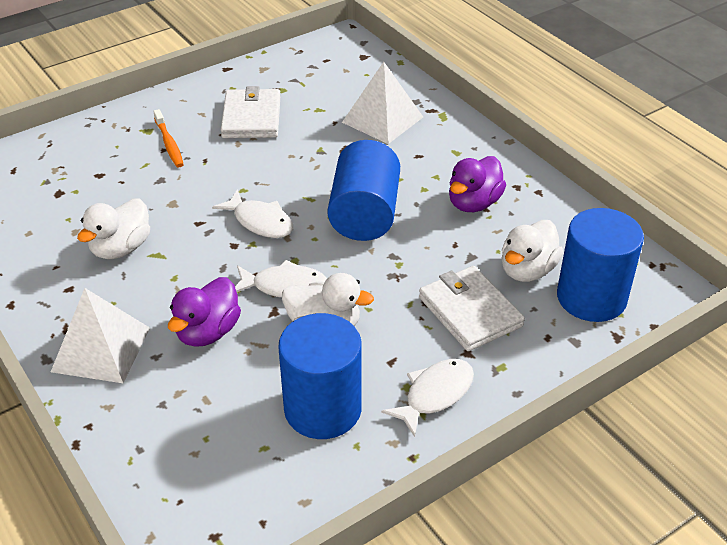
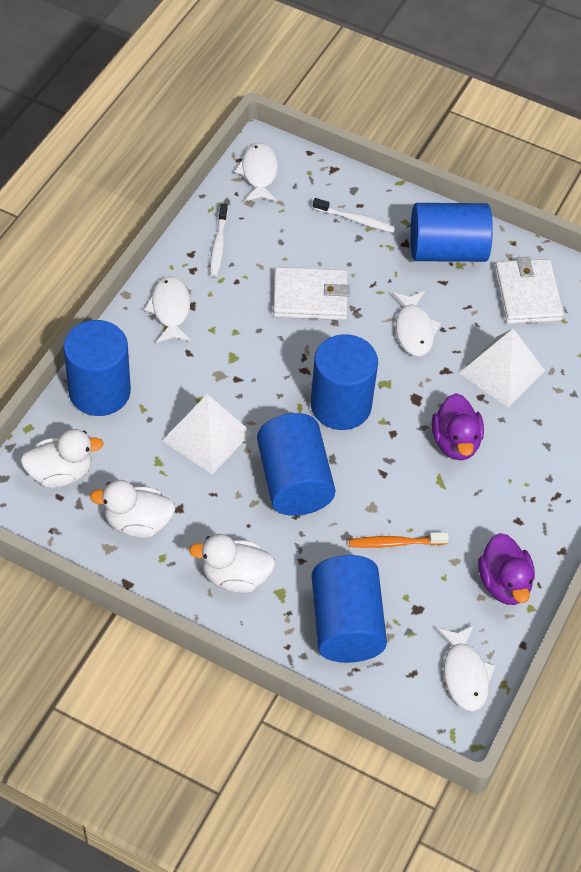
blue cylinder: [278,313,362,439] [328,140,400,241] [557,208,644,322] = 3 -> [64,320,131,416] [257,413,335,516] [311,334,378,430] [312,555,387,663] [411,203,493,262] = 5
white fish: [212,189,293,238] [235,260,327,298] [381,359,474,437] = 3 -> [144,276,191,343] [234,142,278,202] [392,291,441,356] [437,625,496,711] = 4
white toothbrush: none = 0 -> [210,203,228,277] [313,198,396,233] = 2

